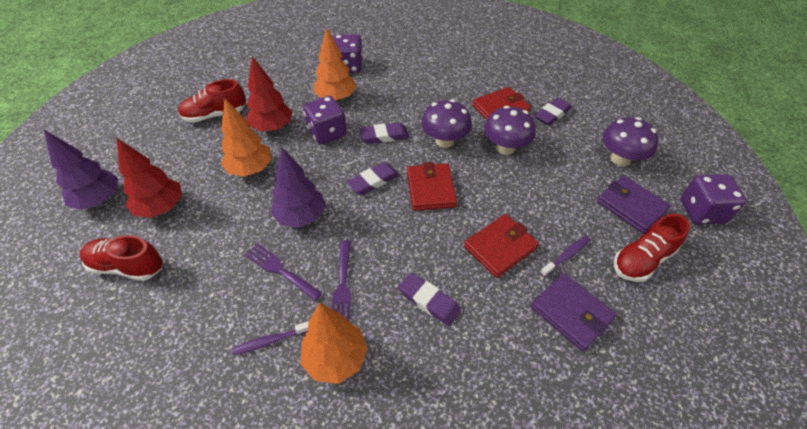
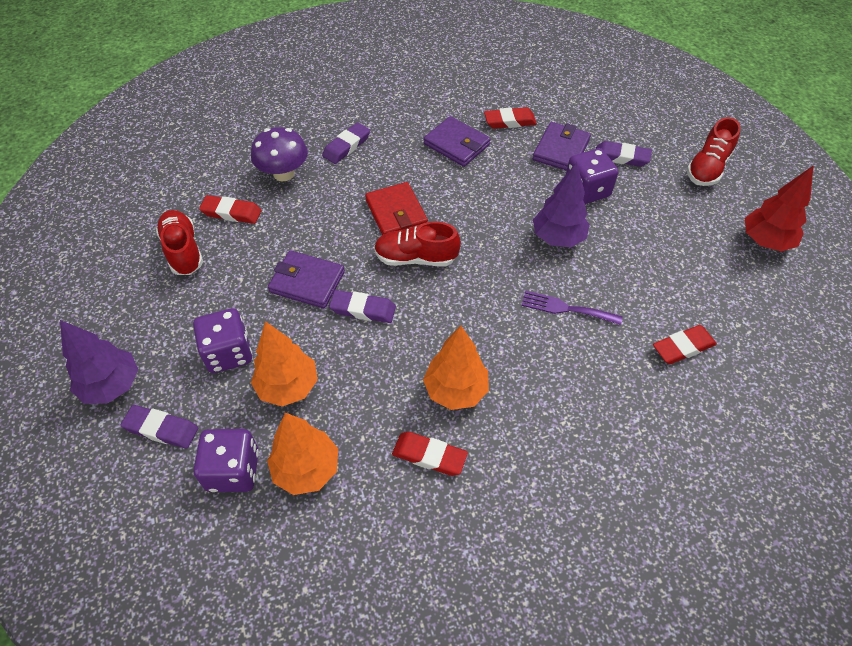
purple fork: [244,243,322,301] [331,240,351,322] = 2 -> [521,290,623,325] = 1
purple mushroom: [421,99,472,148] [484,106,536,155] [603,117,659,166] = 3 -> [251,127,308,181] = 1
purple toothbrush: [231,321,309,355] [540,236,590,277] = 2 -> none = 0
purple wallet: [531,273,616,351] [597,176,671,234] = 2 -> [268,250,345,308] [424,116,491,167] [533,122,591,171] = 3
red eraser: none = 0 -> [199,195,262,224] [392,432,468,476] [484,107,537,129] [653,325,717,364] = 4
red tree: [116,138,182,218] [246,56,292,132] = 2 -> [745,165,814,252] = 1
red wallet: [407,162,457,211] [464,214,539,278] [472,87,531,120] = 3 -> [365,182,428,235] = 1

